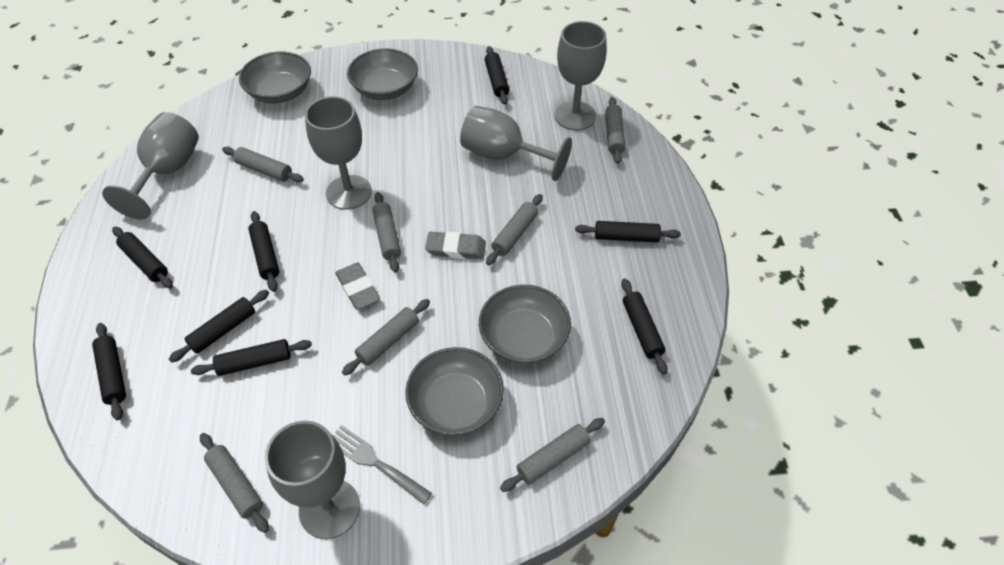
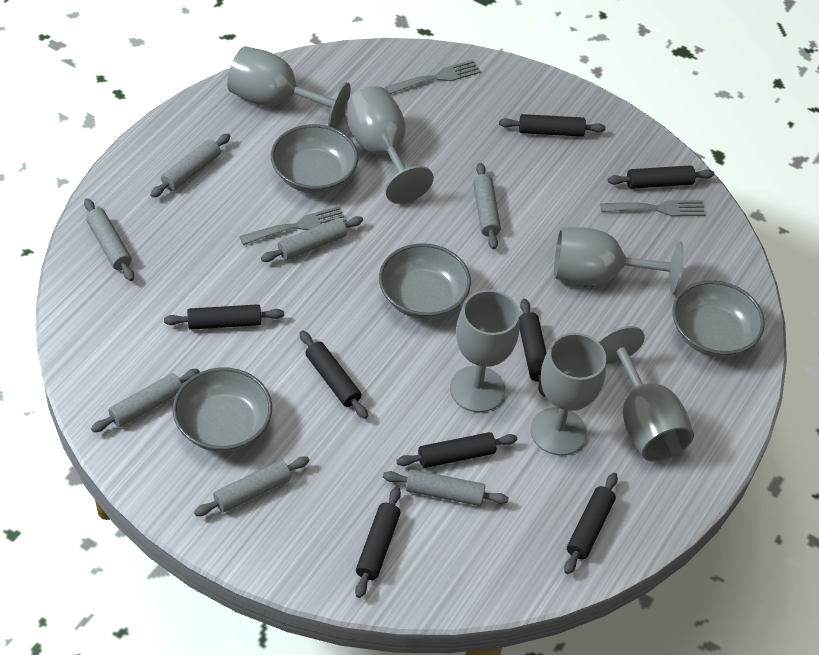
grey eraser: [335,262,380,310] [425,232,486,259] = 2 -> none = 0
grey fork: [332,425,432,505] = 1 -> [239,206,346,245] [385,60,481,94] [600,200,706,216] = 3
grey goblet: [102,112,199,220] [265,421,360,539] [305,96,372,210] [460,106,572,181] [555,21,607,131] = 5 -> [227,46,351,129] [344,86,434,204] [450,290,519,412] [531,333,606,456] [554,227,684,294] [598,326,694,461] = 6

